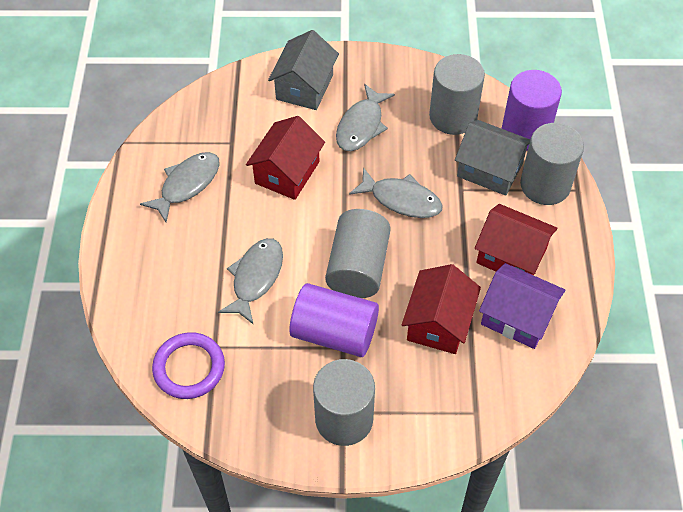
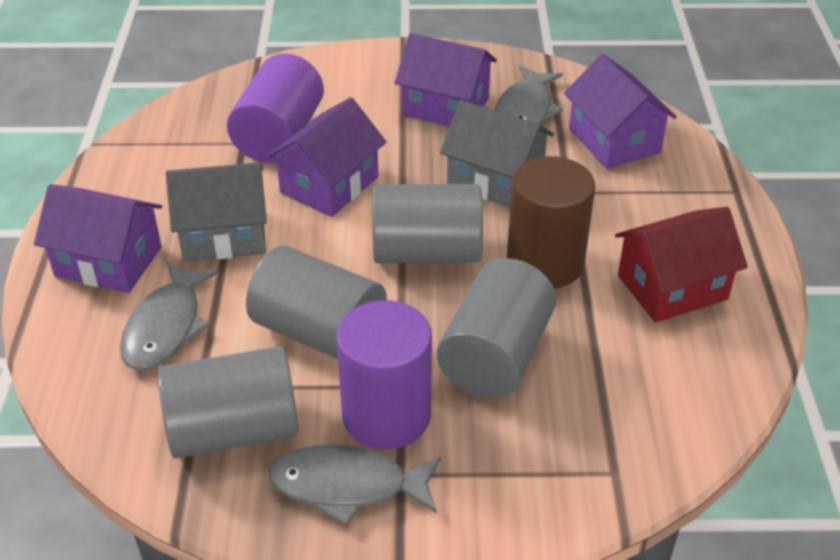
brown cylinder: none = 0 -> [507,156,595,288] = 1
grey fish: [140,152,220,222] [218,238,283,325] [336,84,395,151] [349,167,443,218] = 4 -> [120,262,219,370] [268,445,441,525] [495,65,563,124] = 3
purple house: [479,263,566,349] = 1 -> [34,184,162,293] [267,97,386,217] [395,33,497,126] [564,54,677,169] = 4
purple ring: [152,332,225,399] = 1 -> none = 0
red house: [246,116,325,200] [402,264,481,354] [475,204,558,275] = 3 -> [615,207,748,323] = 1

